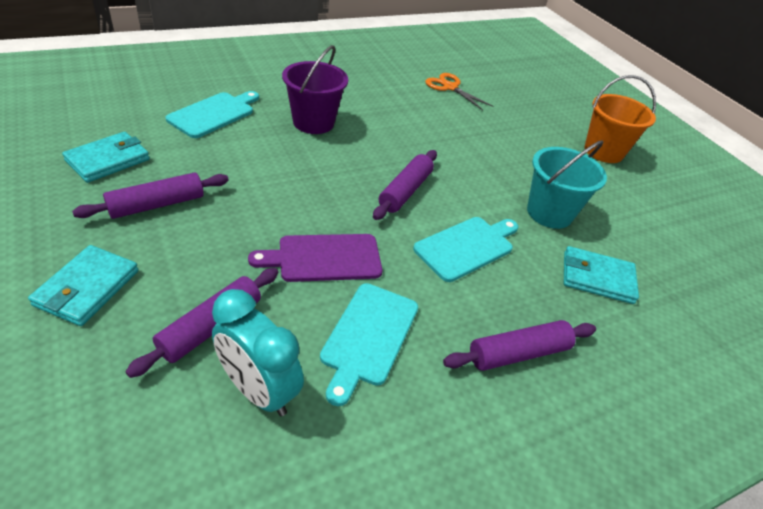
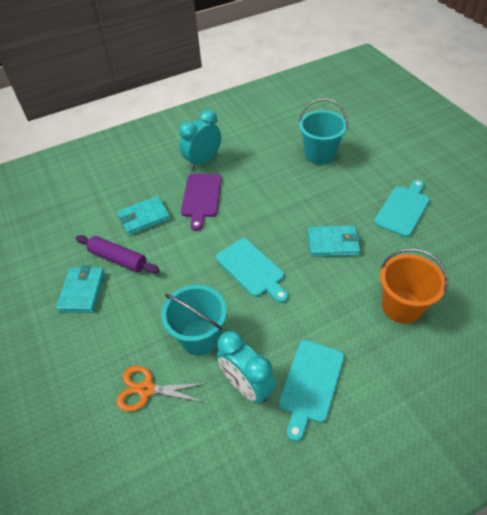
purple bucket: [282,45,348,134] = 1 -> none = 0
purple rolling pin: [72,172,229,219] [126,268,278,378] [373,150,437,220] [443,320,596,371] = 4 -> [76,235,160,274] = 1
turquoise bucket: [527,141,607,229] = 1 -> [161,285,227,356] [299,98,348,165] = 2
turquoise clock: [212,289,304,416] = 1 -> [179,110,221,170] [217,331,276,403] = 2

